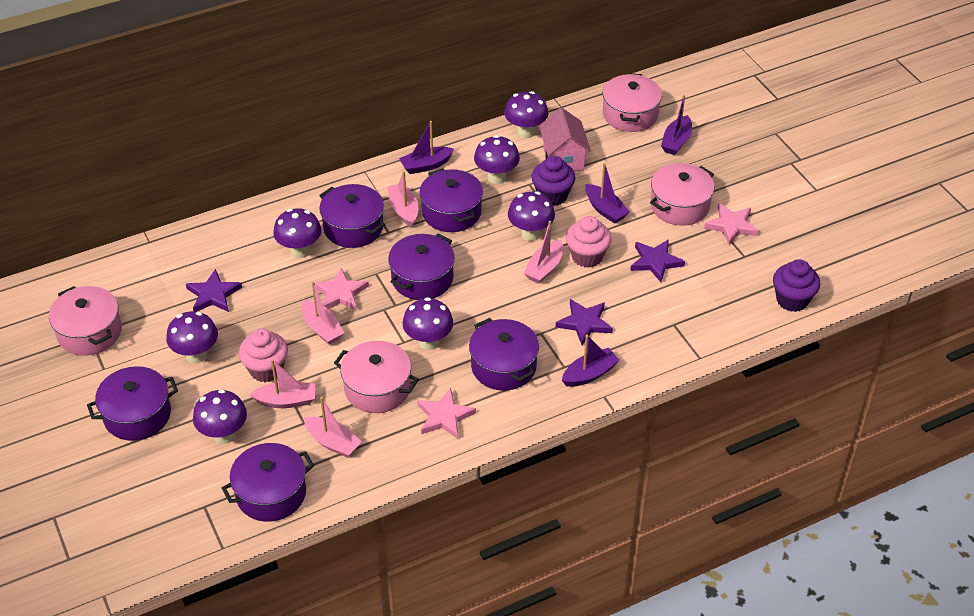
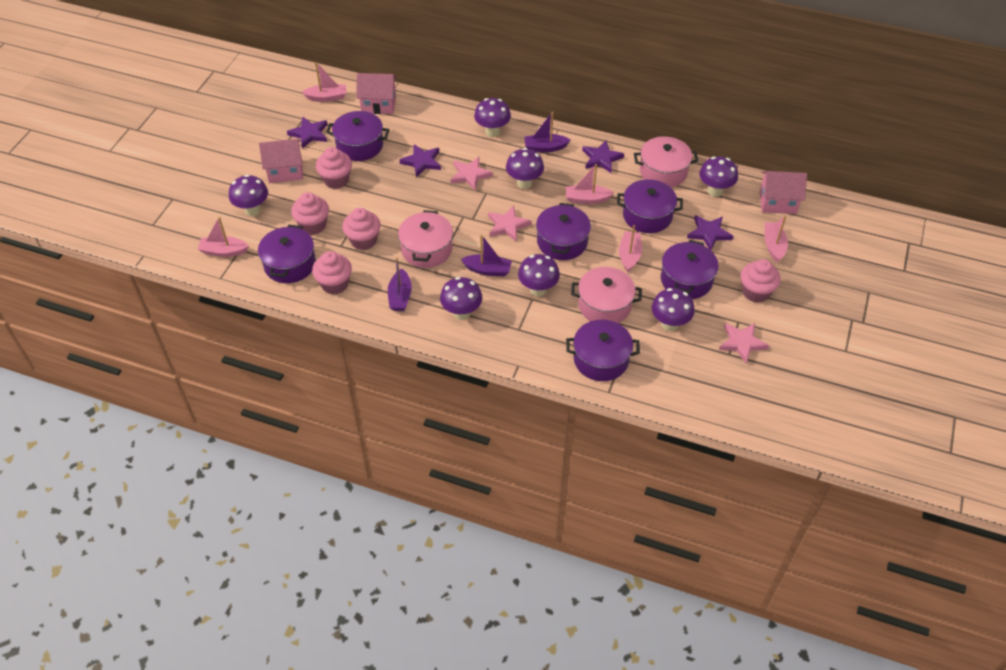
pink cupcake: [239,329,288,382] [566,216,612,268] = 2 -> [291,192,329,235] [312,251,352,295] [316,147,352,189] [342,208,381,250] [740,259,781,303] = 5
pink house: [539,108,591,172] = 1 -> [259,139,303,183] [356,73,397,114] [759,171,807,214] = 3
pink pot: [49,286,122,356] [334,341,419,413] [603,73,662,132] [650,163,714,226] = 4 -> [398,210,453,268] [571,267,642,323] [634,136,698,187] = 3
purple boat: [399,121,454,174] [562,335,620,387] [585,163,630,224] [661,95,692,155] = 4 -> [388,257,412,311] [461,234,512,277] [524,112,570,152] = 3
purple cupcake: [531,156,575,206] [773,259,820,312] = 2 -> none = 0
purple star: [186,269,242,312] [556,299,613,345] [630,239,685,282] = 3 -> [287,117,328,149] [399,144,441,177] [582,141,624,173] [687,215,733,250] = 4

